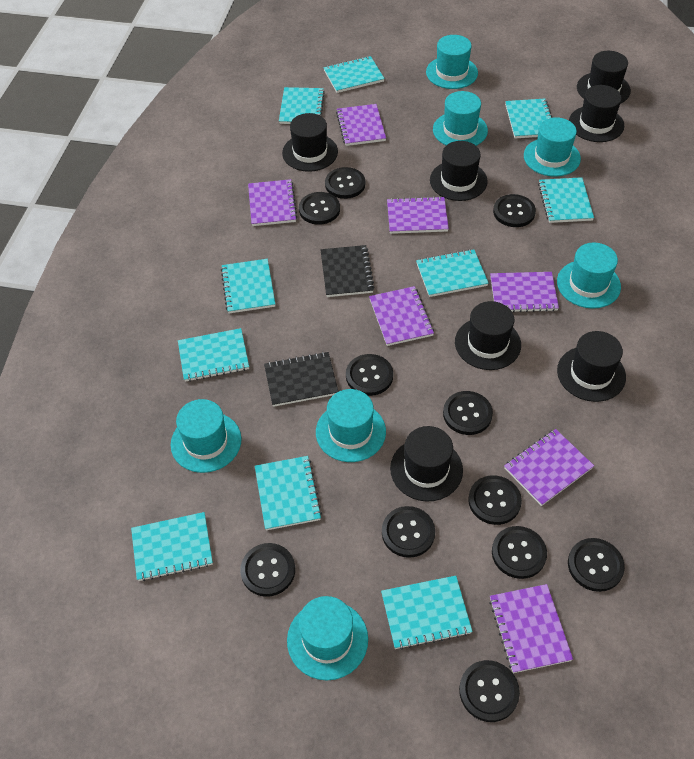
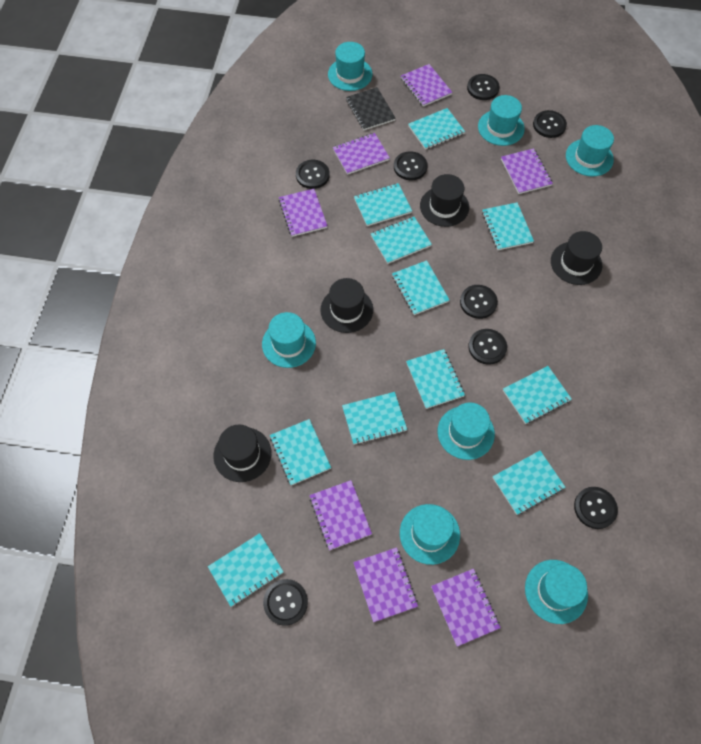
black button: [240,543,295,597] [299,192,340,225] [325,167,365,199] [346,354,393,396] [382,506,435,558] [443,391,493,435] [459,660,520,722] [468,475,522,525] [492,526,547,579] [493,194,536,227] [568,538,625,592] = 11 -> [263,579,308,626] [296,160,330,189] [394,151,428,180] [460,285,498,319] [467,74,500,100] [468,329,507,365] [533,110,567,138] [574,487,618,529] = 8
black hat: [282,113,338,172] [390,426,463,502] [430,141,488,201] [455,301,521,370] [557,331,626,402] [569,85,624,142] [577,51,631,104] = 7 -> [213,424,271,482] [320,278,373,333] [420,174,469,227] [551,231,602,285] = 4
black notebook: [264,352,339,407] [321,245,375,297] = 2 -> [346,87,396,130] = 1
turquoise notebook: [131,512,213,581] [178,328,249,382] [221,259,275,313] [255,456,322,530] [279,87,325,124] [324,56,385,93] [381,576,473,650] [416,249,489,297] [505,99,552,138] [538,177,594,223] = 10 -> [208,533,284,607] [270,419,331,485] [342,392,407,445] [354,183,412,226] [371,217,432,264] [392,260,449,315] [406,349,465,409] [408,108,465,150] [482,202,534,250] [493,451,565,515] [503,366,572,424] = 11

